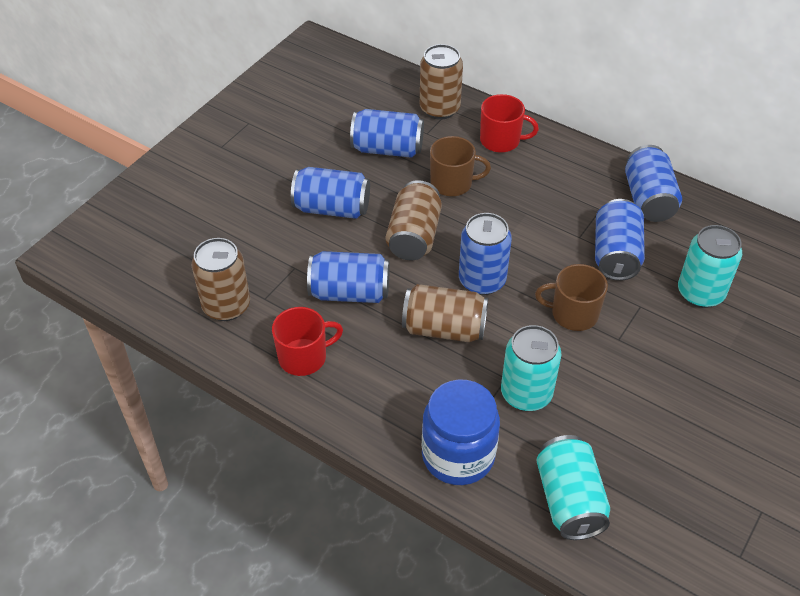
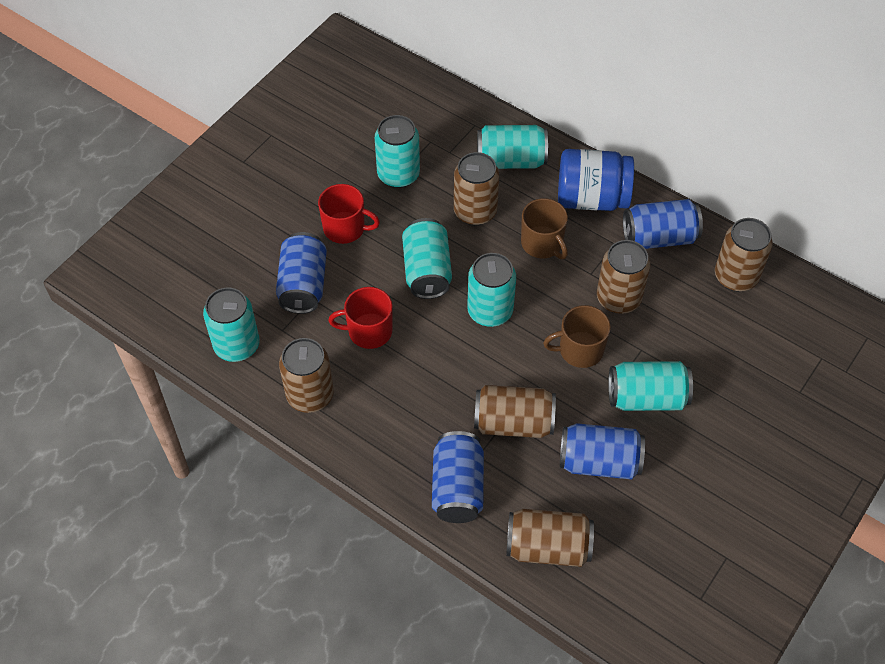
blue can: [291,167,370,219] [307,251,390,303] [350,109,424,158] [459,213,512,295] [595,199,645,281] [625,145,682,222] = 6 -> [276,232,327,314] [432,431,484,523] [560,423,645,479] [623,199,703,249] = 4
brown can: [192,238,250,321] [386,180,442,260] [402,284,488,342] [420,44,463,120] = 4 -> [279,338,334,413] [454,152,499,226] [474,385,556,438] [506,509,594,567] [597,240,650,314] [715,218,773,292] = 6
turquoise can: [501,325,562,411] [536,435,610,540] [678,225,742,308] = 3 -> [203,288,260,362] [375,115,420,188] [402,218,452,299] [467,253,516,327] [477,125,548,169] [608,361,693,411] = 6

